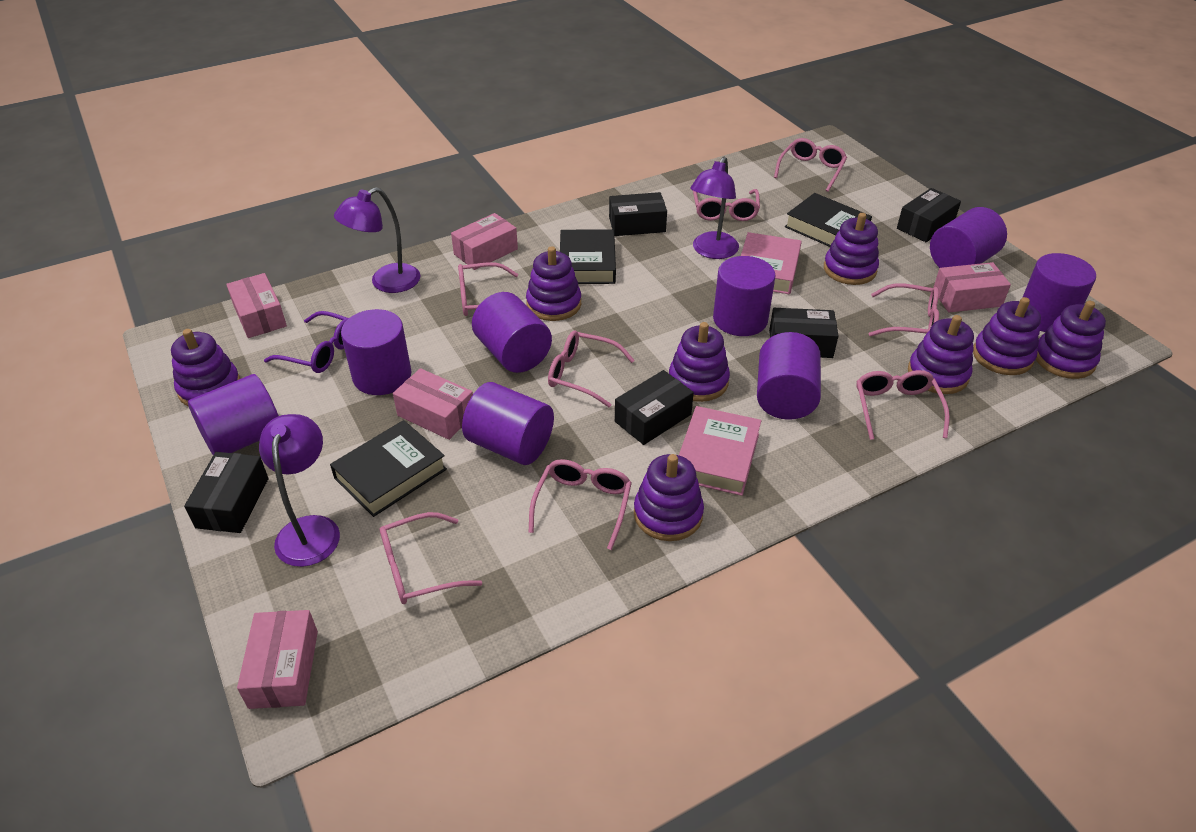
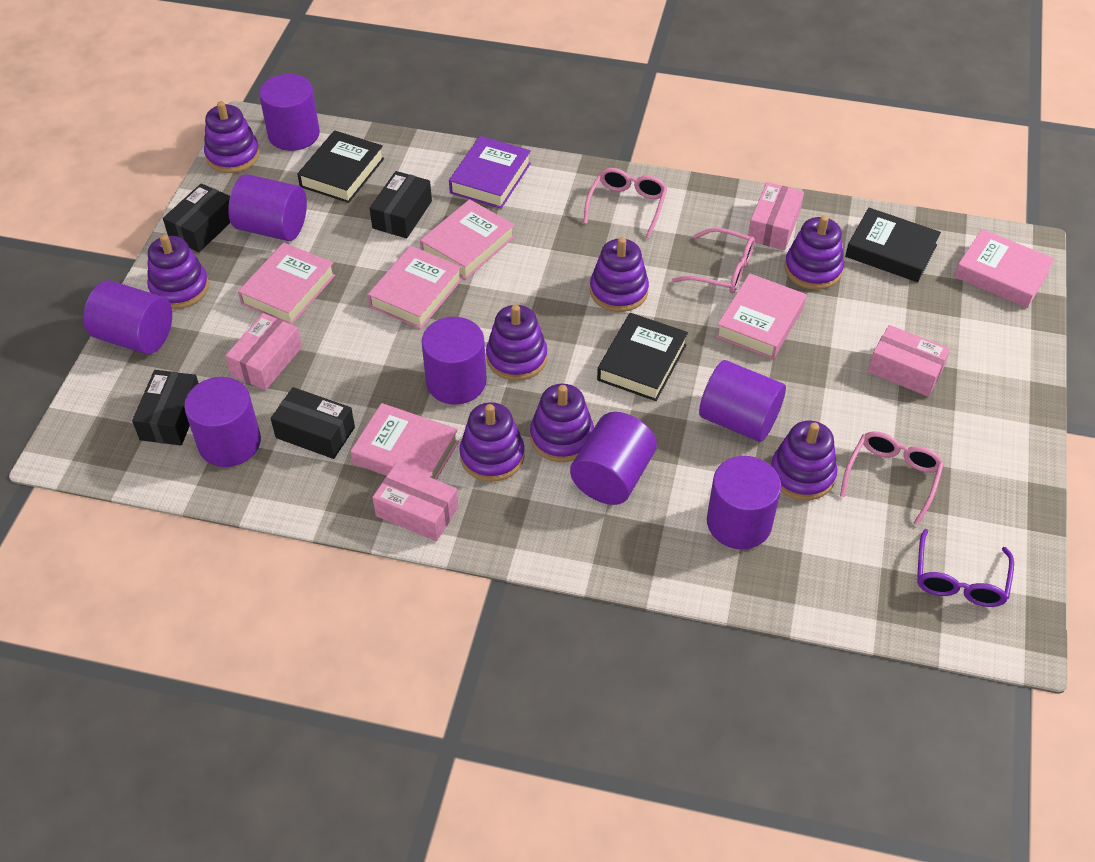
black box: [184,452,268,533] [609,192,667,236] [615,370,694,445] [769,308,839,358] [897,188,961,242] = 5 -> [132,370,199,445] [163,183,230,252] [271,387,355,459] [370,171,432,238] = 4
pink book: [679,406,762,496] [741,232,801,294] = 2 -> [238,242,335,325] [350,403,459,480] [368,246,462,329] [420,199,514,280] [716,273,806,359] [954,229,1055,308] = 6
pink box: [226,273,287,338] [237,610,318,709] [393,368,473,440] [451,213,518,270] [933,262,1011,313] = 5 -> [225,313,302,390] [372,464,458,541] [748,182,804,250] [868,325,950,397] = 4
pink glasses: [380,512,482,604] [458,262,518,316] [528,459,632,550] [548,331,635,407] [693,189,760,221] [774,138,847,192] [856,370,950,440] [869,283,939,336] = 8 -> [583,168,667,238] [672,228,755,294] [840,431,944,525] = 3
purple book: none = 0 -> [449,136,531,209] = 1
purple lamp: [259,414,340,567] [334,187,420,293] [690,157,739,259] = 3 -> none = 0

